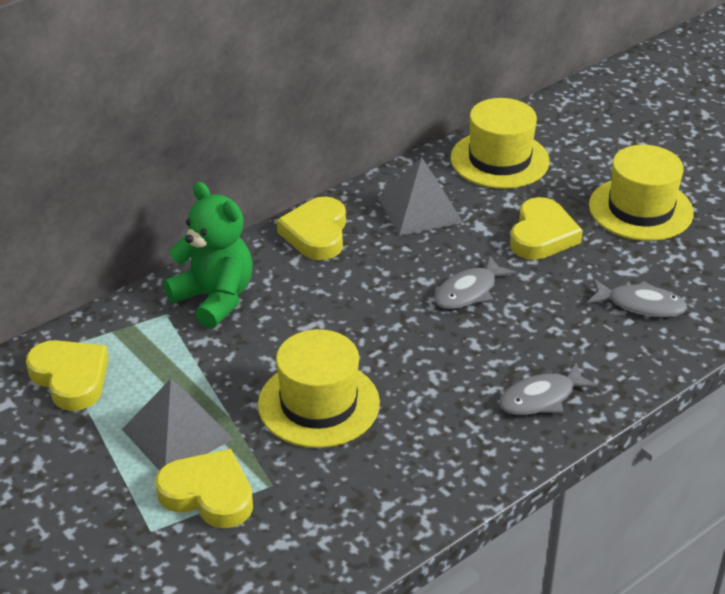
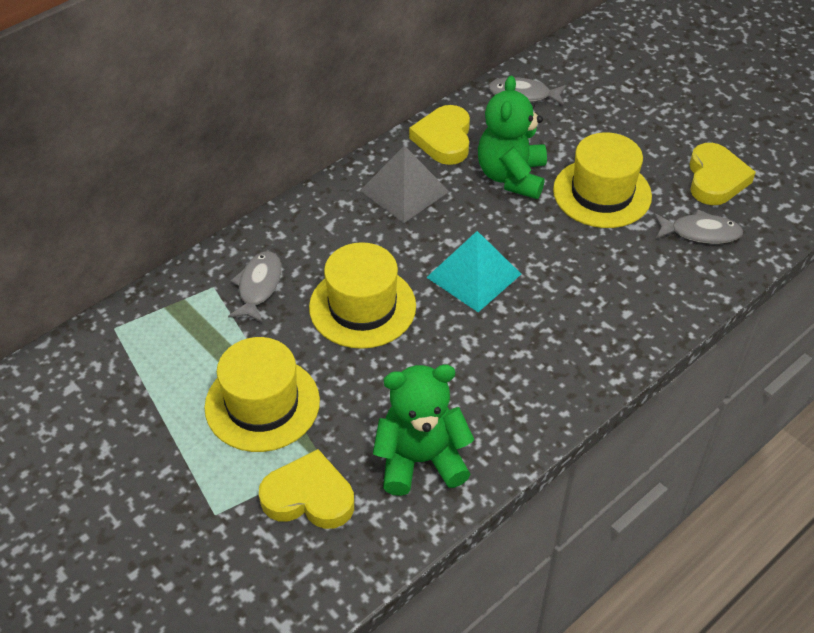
green teddy bear: [164,182,252,329] = 1 -> [373,365,474,496] [478,76,547,199] = 2
grey pyramid: [122,379,233,470] [378,157,463,236] = 2 -> [360,146,449,223] = 1
turquoise pyramid: none = 0 -> [426,231,521,312] = 1
yellow heart: [26,340,109,411] [156,449,253,528] [277,197,346,260] [510,197,583,260] = 4 -> [259,449,354,529] [409,105,470,165] [689,143,756,205] = 3

